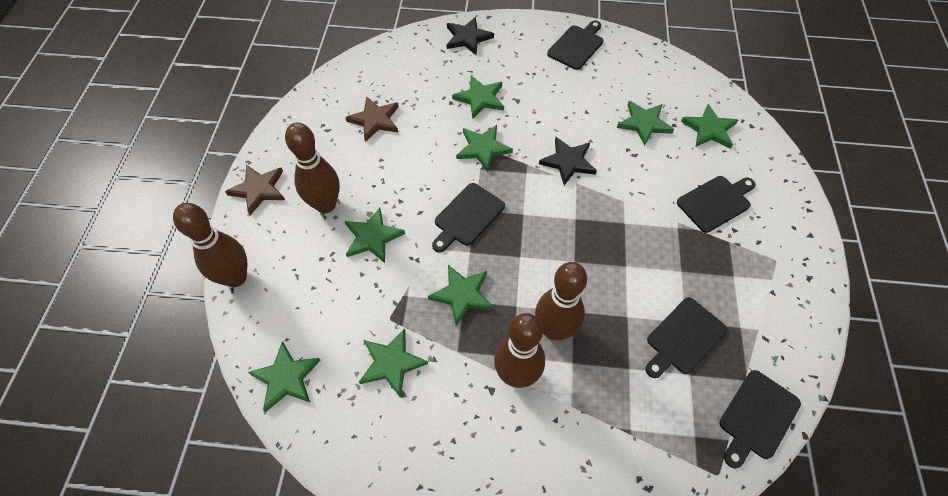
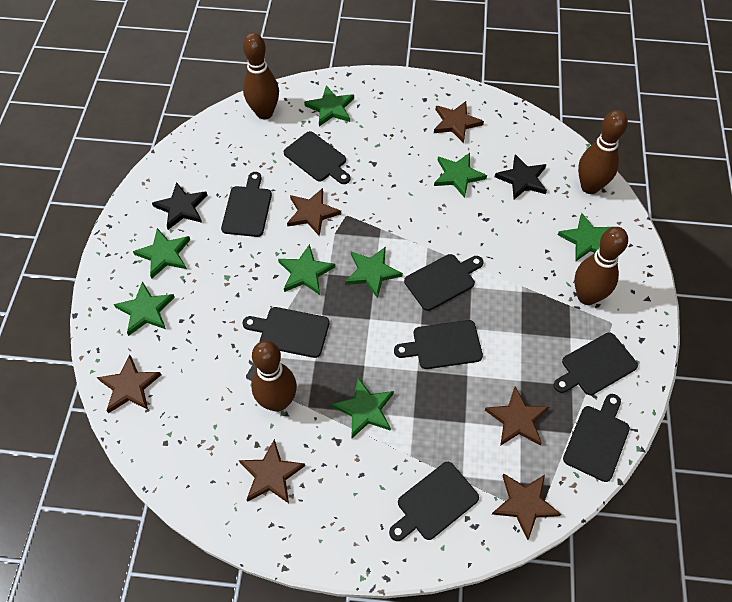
black cutting board: [432,183,505,253] [547,21,603,70] [645,297,727,378] [677,176,756,233] [719,370,801,468] = 5 -> [221,172,272,237] [242,307,330,358] [284,131,351,184] [389,462,479,541] [394,320,483,369] [404,254,483,311] [554,332,638,395] [563,394,630,482] = 8
brown star: [225,165,285,215] [345,96,399,142] = 2 -> [97,355,161,413] [239,439,305,503] [287,188,341,236] [434,101,484,143] [485,387,549,446] [492,473,561,540] = 6

